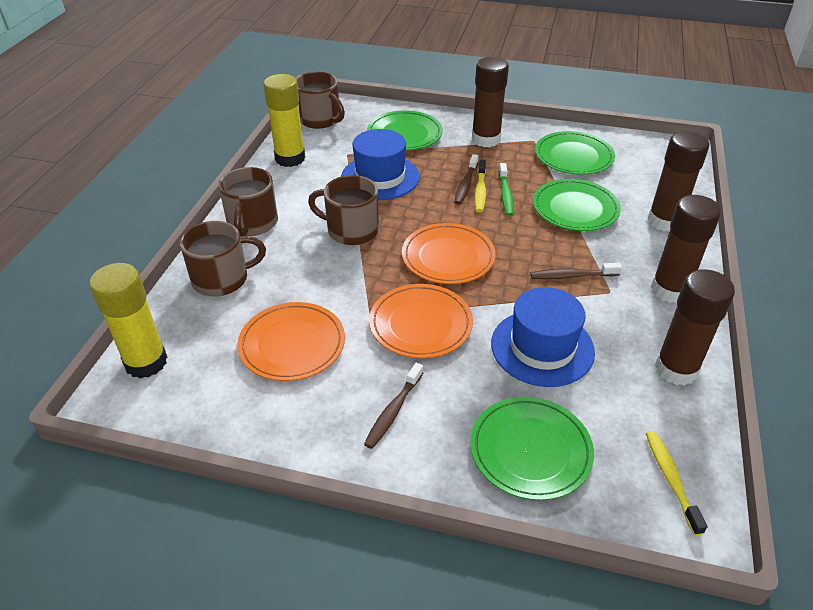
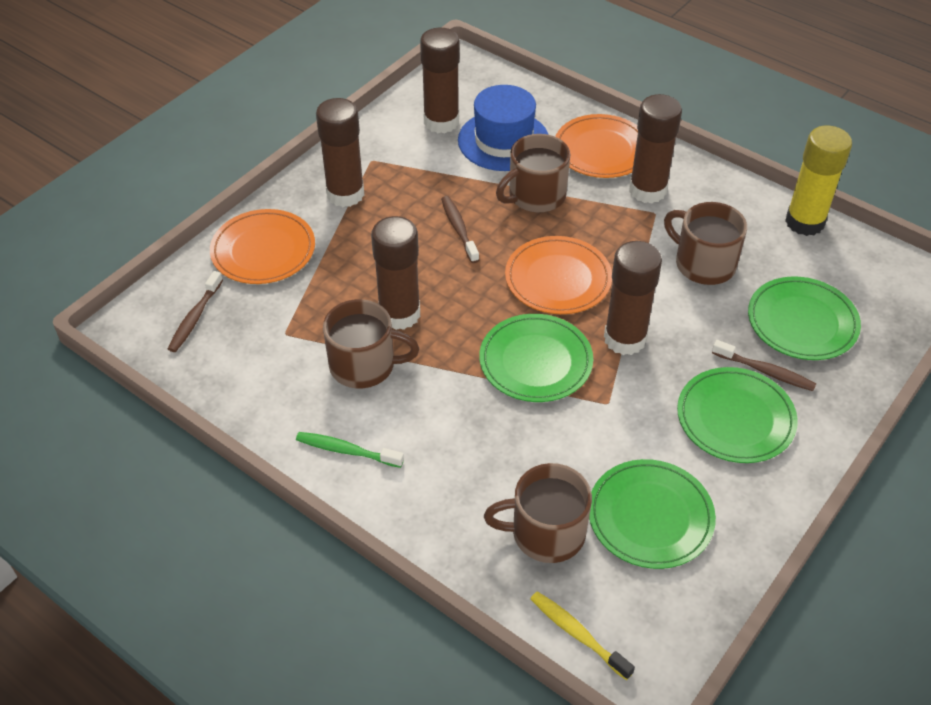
blue hat: [341,129,420,200] [491,287,595,387] = 2 -> [458,85,549,171] = 1
brown glue stick: [472,57,509,147] [648,131,709,232] [651,195,721,303] [655,269,735,386] = 4 -> [316,98,364,207] [371,216,420,330] [420,28,460,133] [604,241,662,355] [629,94,682,204] = 5
yellow glue stick: [90,263,167,378] [263,74,305,167] = 2 -> [785,126,852,236] = 1
yellow toothbrush: [475,160,486,212] [646,431,708,536] = 2 -> [530,591,635,680] = 1

